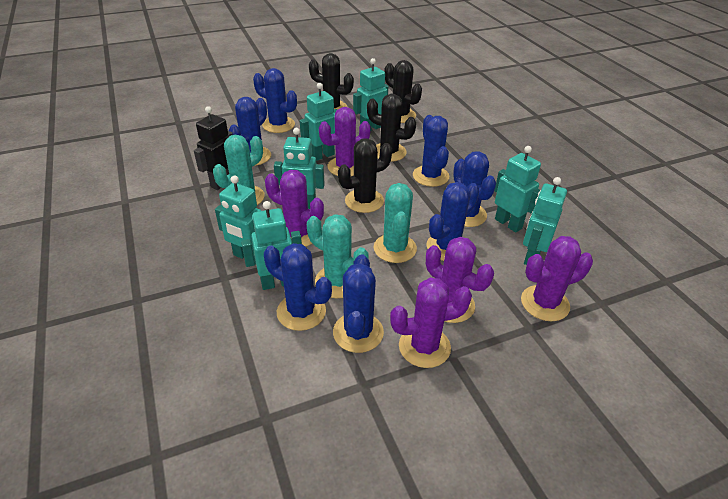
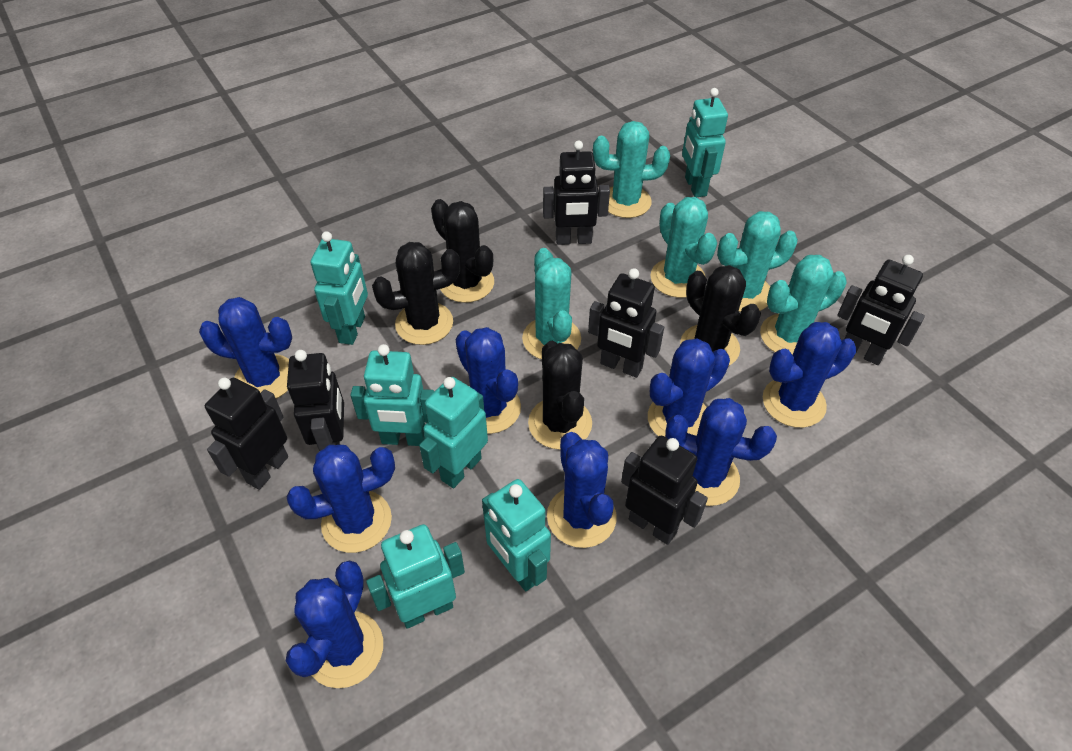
black robot: [194,106,233,190] = 1 -> [205,378,288,490] [287,350,344,452] [543,141,610,245] [588,268,664,378] [621,436,708,545] [837,255,925,365] = 6
blue cactus: [228,97,271,166] [253,68,297,133] [264,243,332,331] [333,255,384,353] [413,115,449,187] [426,182,480,261] [453,152,496,227] = 7 -> [199,297,292,399] [286,445,395,553] [286,560,383,688] [455,327,521,434] [547,432,617,548] [648,338,730,437] [665,398,777,506] [763,322,856,428] = 8
purple cactus: [265,170,324,247] [319,107,371,176] [390,277,472,368] [426,237,494,323] [521,236,593,321] = 5 -> none = 0
turquoise cactus: [213,135,265,205] [307,214,369,298] [374,183,417,263] = 3 -> [522,248,581,359] [593,121,670,218] [650,197,717,298] [717,211,798,312] [760,255,847,355] = 5
turquoise robot: [215,176,261,264] [241,201,302,290] [274,128,325,209] [300,83,338,161] [353,58,388,130] [494,146,541,233] [523,177,567,265] = 7 -> [311,231,368,345] [351,344,434,446] [366,524,465,629] [419,377,488,488] [482,479,551,591] [682,88,728,197] = 6

